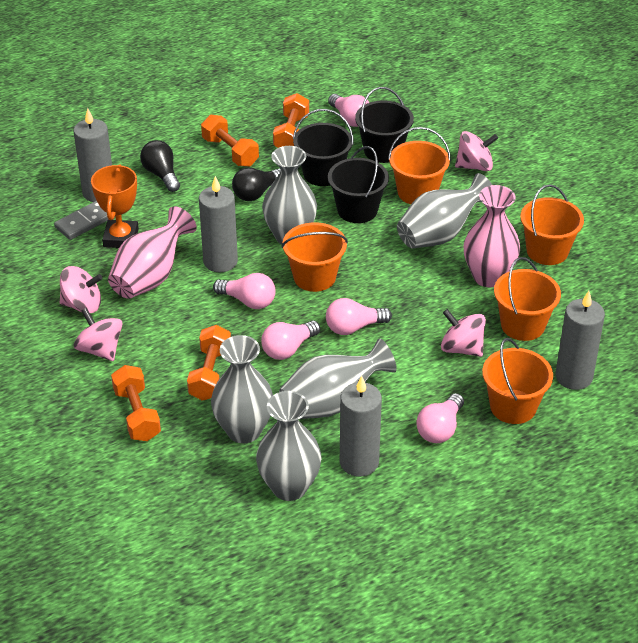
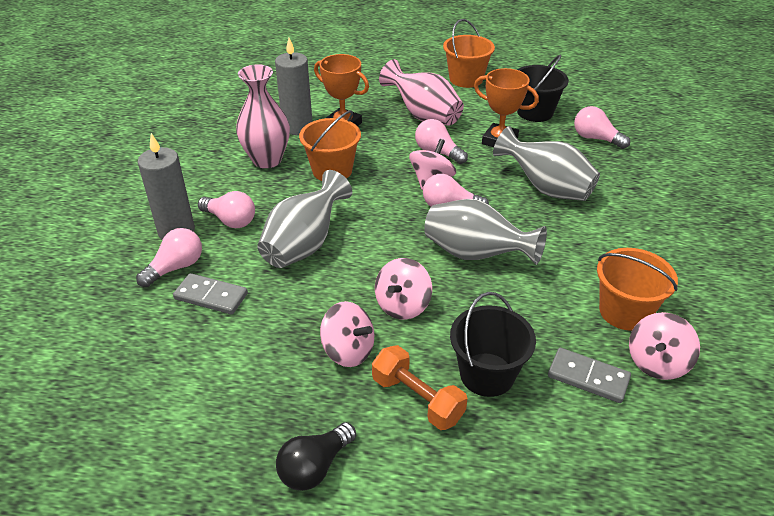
black bucket: [293,109,354,186] [328,146,389,223] [355,87,414,163] = 3 -> [450,292,536,397] [517,54,569,122] = 2
black light bulb: [140,140,180,192] [232,167,281,201] = 2 -> [276,422,356,491] = 1
grey candle: [73,108,112,202] [199,176,238,272] [340,376,382,477] [555,291,605,390] = 4 -> [138,133,195,240] [275,38,313,135] = 2
grey domino: [54,201,109,240] = 1 -> [173,273,248,315] [548,348,631,403] = 2
grey vase: [211,335,273,444] [256,391,321,501] [262,146,317,244] [279,338,397,419] [397,173,492,249] = 5 -> [257,170,352,268] [424,199,547,265] [493,126,600,201] = 3
orange bucket: [281,222,348,292] [388,127,451,204] [482,338,553,424] [494,257,561,341] [520,184,584,265] = 5 -> [299,110,361,181] [443,19,495,88] [597,248,678,331] = 3
orange dumbbell: [111,365,161,441] [187,325,231,401] [201,115,259,167] [273,93,309,148] = 4 -> [372,345,468,430] = 1
orange trophy: [91,164,139,248] = 1 -> [314,54,369,126] [474,68,539,147] = 2

